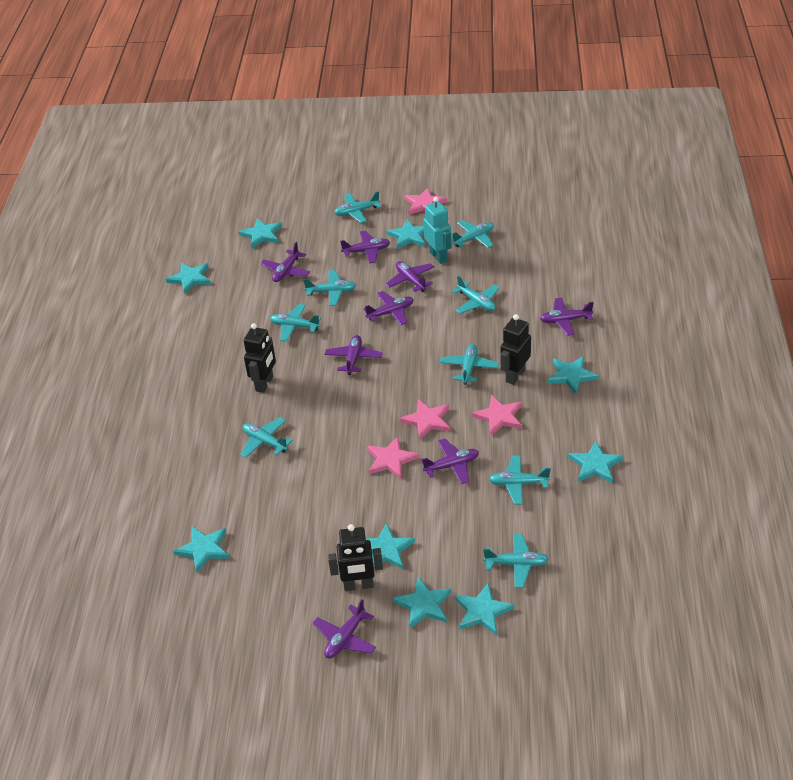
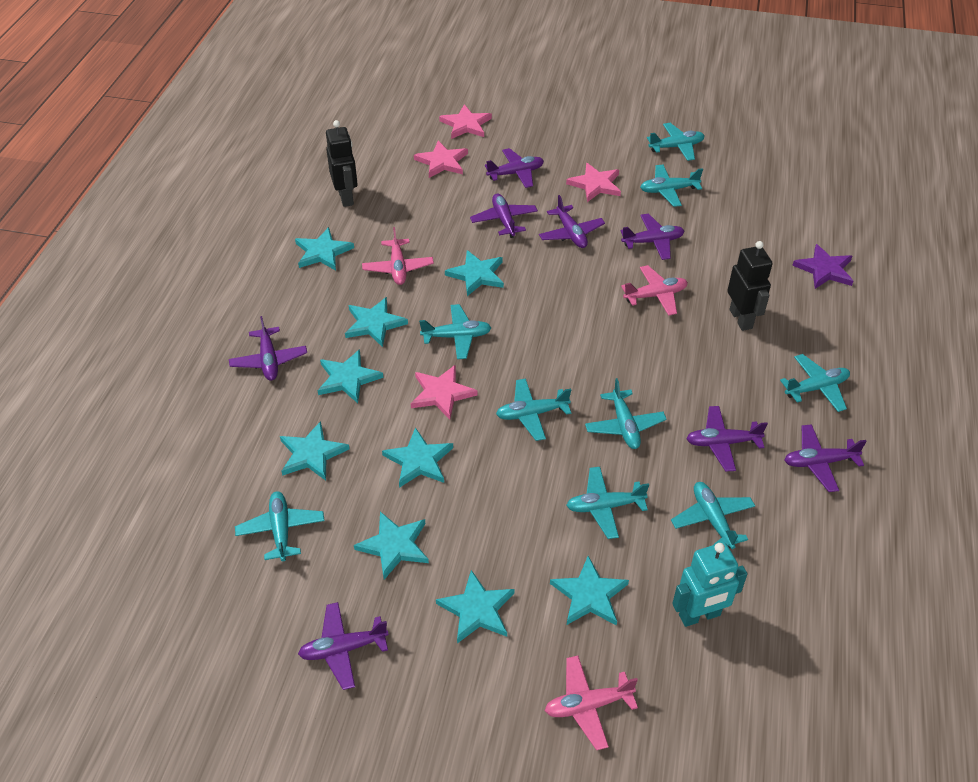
black robot: [244,323,276,393] [328,524,383,591] [500,314,531,385] = 3 -> [326,120,358,207] [727,241,772,331] = 2
pink plane: none = 0 -> [362,227,434,285] [545,656,638,750] [621,265,688,316] = 3
purple star: none = 0 -> [792,244,853,289] = 1

